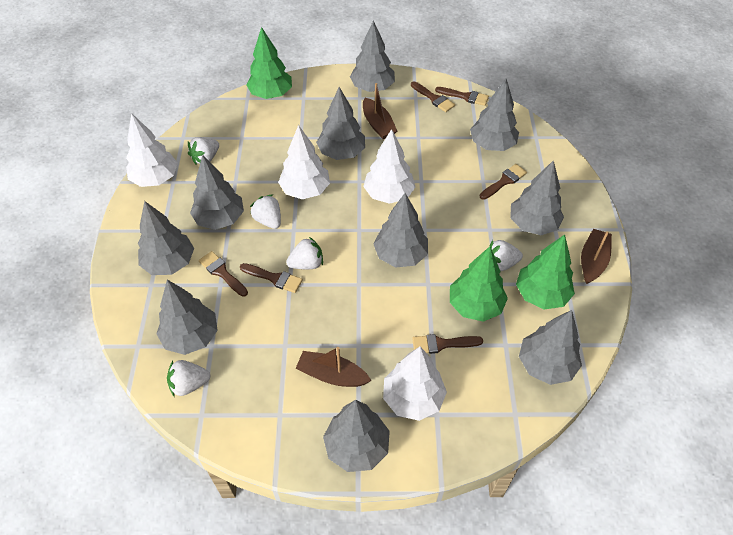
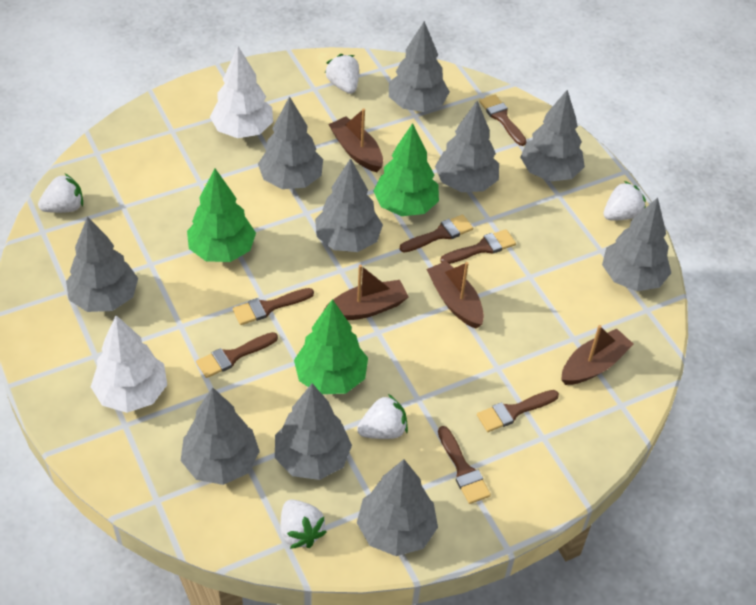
brown boat: [295,347,371,387] [363,83,397,139] [581,229,612,284] = 3 -> [323,265,409,320] [328,108,383,172] [426,261,484,329] [561,325,634,385] = 4
brown brush: [199,251,248,297] [240,263,303,293] [411,81,455,112] [412,334,483,354] [435,87,489,106] [480,164,527,200] = 6 -> [196,332,278,378] [233,288,314,325] [400,215,473,253] [438,426,491,504] [440,229,516,264] [477,390,559,432] [479,95,527,146] = 7
white tree: [126,113,178,187] [278,125,330,199] [363,129,415,204] [383,347,447,421] = 4 -> [91,315,167,413] [210,46,273,138] = 2

